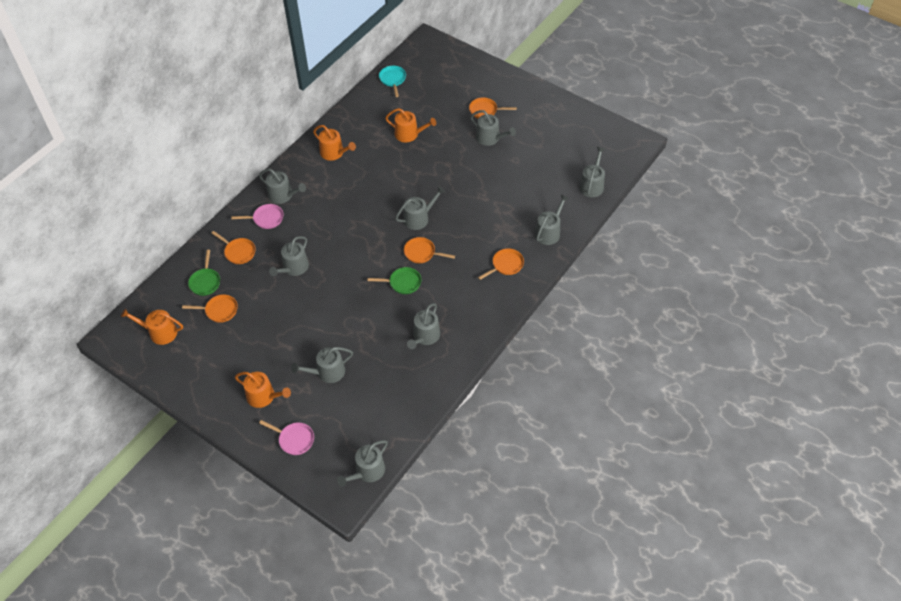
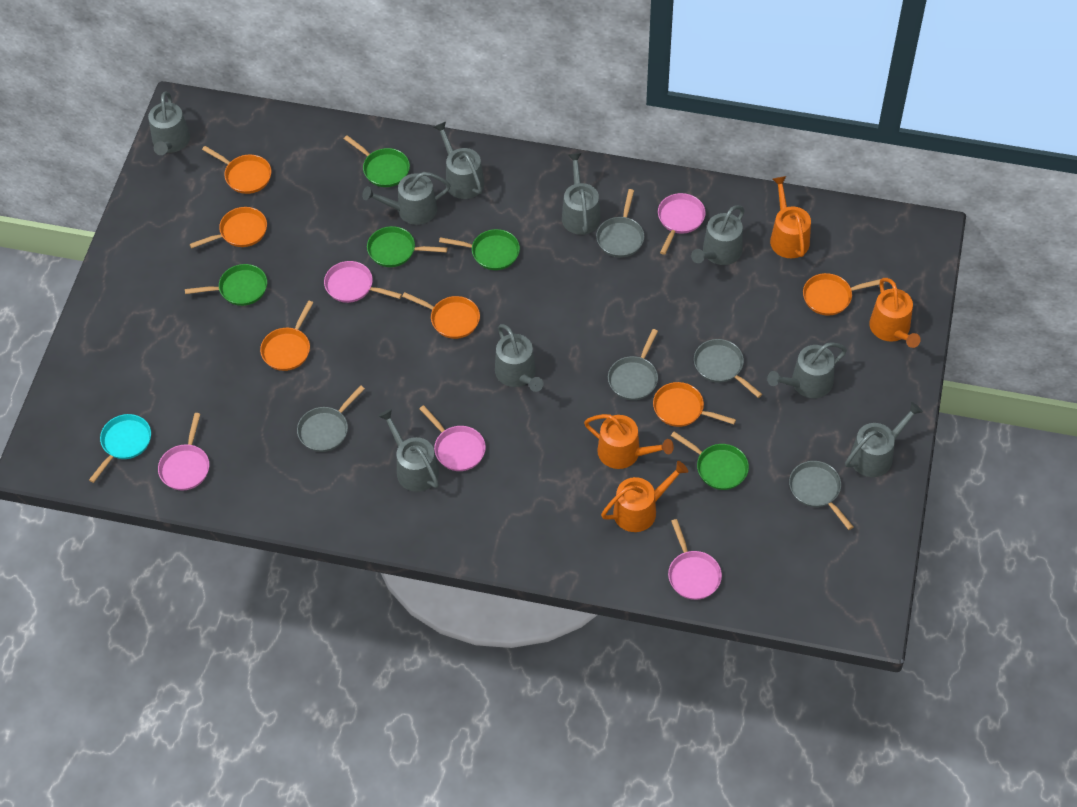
green pan: [188,250,220,296] [367,267,422,294] = 2 -> [185,264,267,306] [344,135,410,187] [367,226,448,267] [439,229,520,270] [671,431,749,490] = 5
grey pan: none = 0 -> [297,385,365,452] [596,189,644,258] [608,329,658,400] [694,339,762,398] [789,461,853,530] = 5
orange pan: [182,294,238,323] [211,231,256,264] [404,237,455,263] [469,98,517,119] [478,248,524,280] = 5 -> [190,207,267,248] [202,146,271,194] [260,300,313,371] [402,292,480,339] [653,382,736,427] [803,273,885,316] = 6
pink pan: [231,204,284,229] [259,420,314,455] = 2 -> [158,413,209,490] [324,261,402,303] [419,405,486,471] [658,193,706,255] [668,519,722,600] = 5

